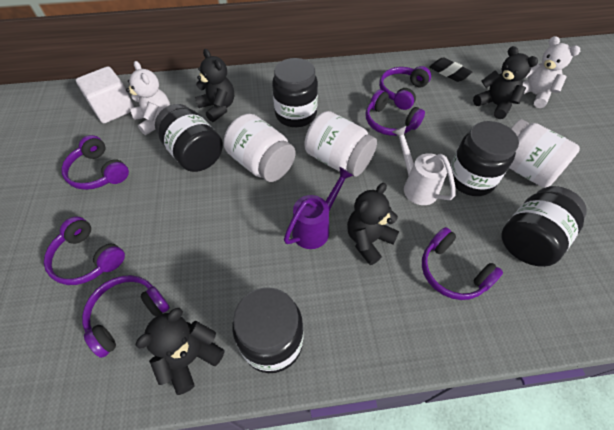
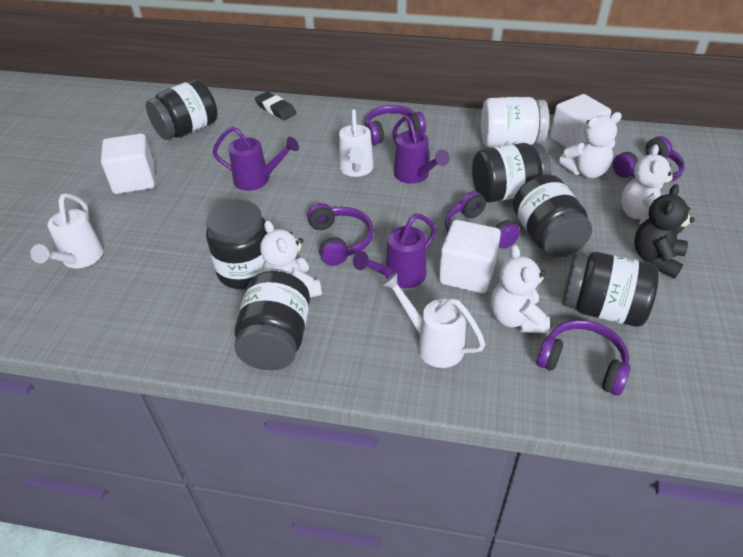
black jar: [155,104,223,172] [232,287,304,373] [272,58,318,127] [450,121,519,196] [501,186,587,267] = 5 -> [146,79,218,140] [206,200,267,289] [234,271,310,370] [472,143,551,203] [513,175,592,258] [562,252,659,327] = 6
black teddy bear: [135,308,224,395] [195,49,234,122] [347,183,399,265] [473,46,538,119] = 4 -> [634,184,695,278] = 1
purple headphones: [44,217,125,285] [61,135,129,190] [82,275,170,358] [365,90,425,136] [379,66,431,110] [422,227,503,300] = 6 -> [307,203,374,266] [365,105,426,145] [445,191,520,249] [537,320,630,396] [612,136,685,183] = 5
purple watering can: [284,167,353,249] = 1 -> [213,127,299,191] [353,213,437,288] [392,116,450,184] = 3
white cube: [76,66,134,123] = 1 -> [101,133,155,194] [439,220,501,293] [550,94,611,148] = 3
white jar: [224,114,295,182] [304,111,377,177] [509,119,580,188] = 3 -> [481,97,549,147] = 1
white teddy bear: [126,61,170,135] [523,36,580,108] = 2 -> [260,220,322,298] [491,245,550,333] [559,112,622,178] [621,144,677,224] = 4
white watering can: [392,126,455,205] = 1 -> [30,193,103,269] [339,109,373,177] [381,273,485,368] = 3

